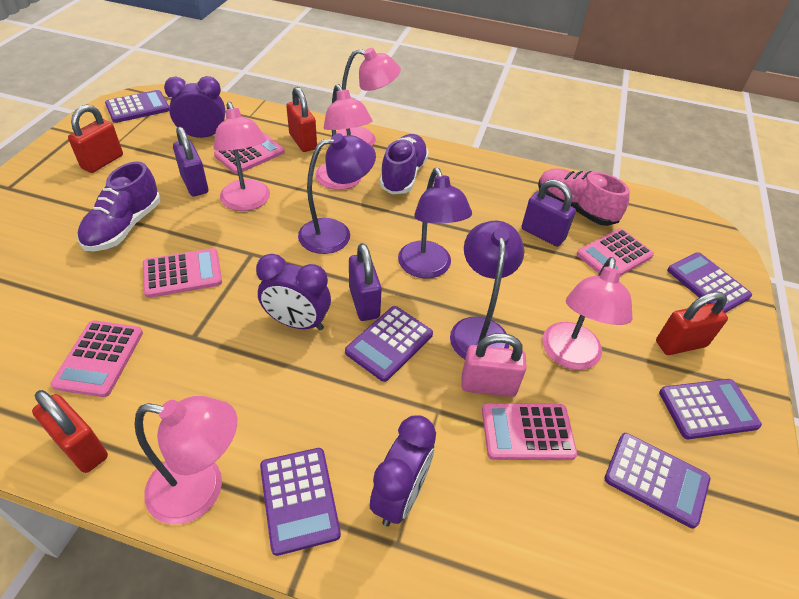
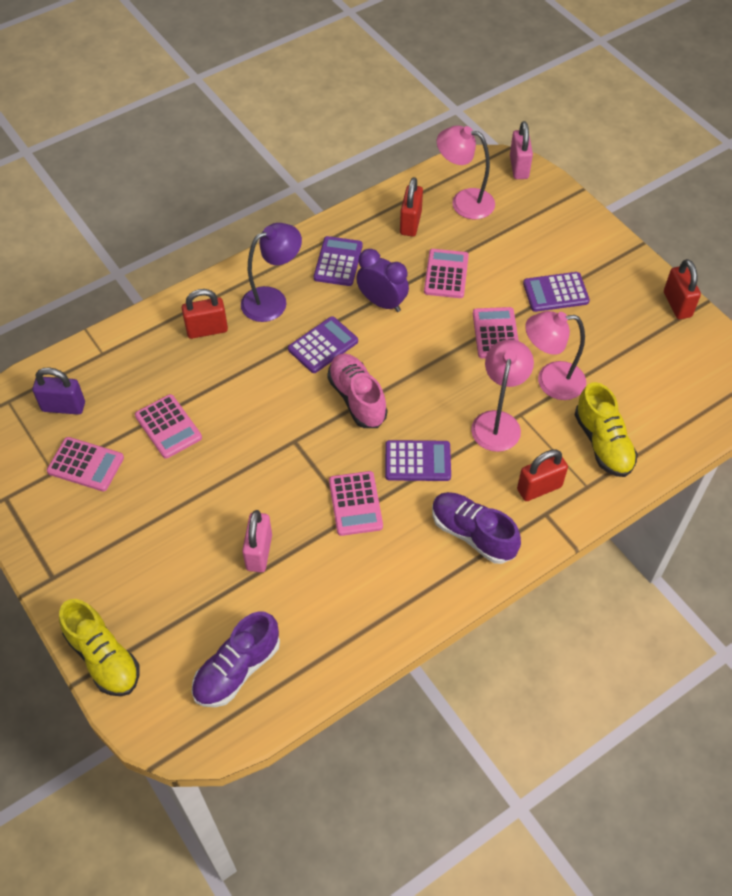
pink lamp: [135,396,237,524] [214,102,270,211] [315,84,372,190] [336,48,401,146] [543,257,632,370] = 5 -> [437,126,495,219] [471,339,534,452] [525,311,586,400] = 3
pink padlock: [461,333,527,397] = 1 -> [242,510,272,572] [510,121,533,179] = 2
purple calculator: [105,90,169,123] [260,448,341,556] [345,306,433,382] [604,433,710,528] [659,379,762,439] [667,252,752,313] = 6 -> [288,316,358,373] [314,236,363,286] [385,440,451,481] [523,272,590,312] = 4
purple clock: [164,76,225,138] [256,254,331,330] [370,415,436,526] = 3 -> [356,249,409,312] = 1
purple lamp: [298,133,376,254] [398,168,472,279] [450,221,524,359] = 3 -> [241,223,302,322] = 1
purple padlock: [173,126,208,196] [349,243,382,321] [522,179,576,247] = 3 -> [32,368,85,415] = 1
yellow shoe: none = 0 -> [59,599,140,696] [574,382,638,477] = 2

